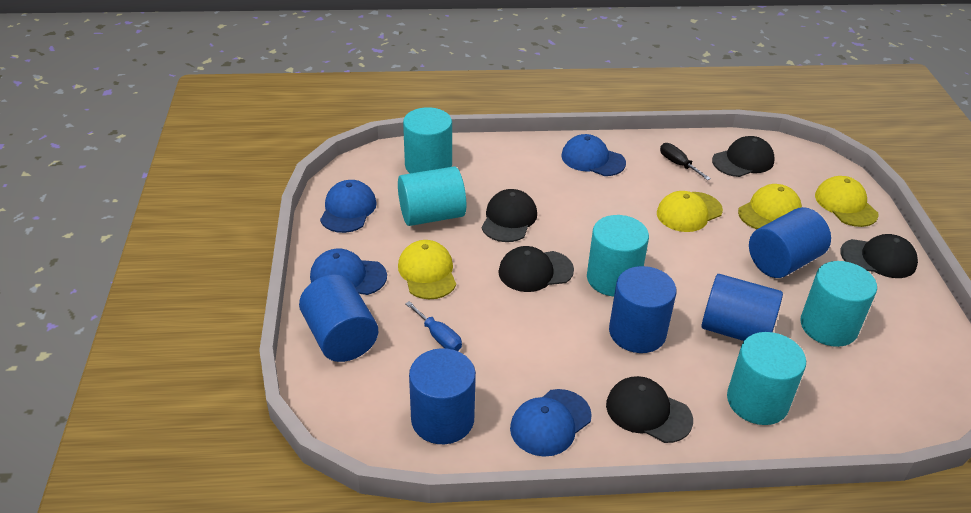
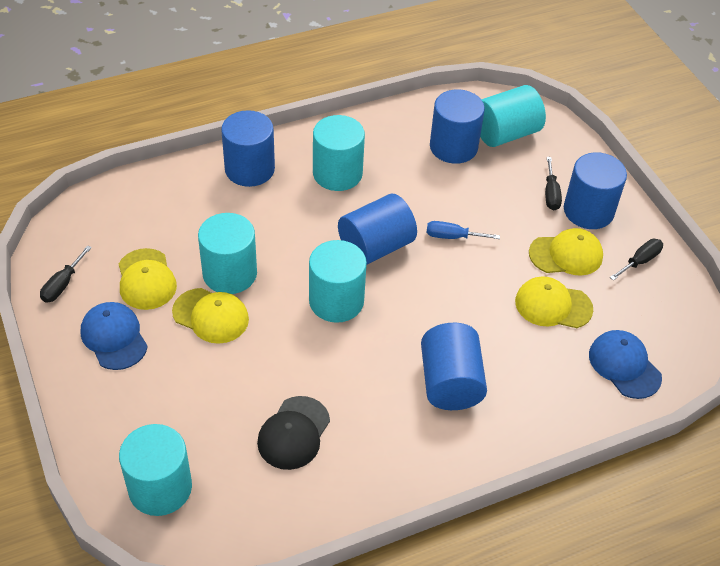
black cap: [481,189,537,242] [498,246,574,292] [606,376,693,443] [712,136,775,177] [840,234,918,278] = 5 -> [257,396,330,470] = 1
black screwdriver: [660,143,711,180] = 1 -> [40,245,92,302] [545,157,562,210] [610,239,663,281] = 3
blue cap: [310,249,387,295] [320,180,377,233] [510,389,592,457] [561,134,626,176] = 4 -> [81,302,148,370] [589,330,662,399] = 2

